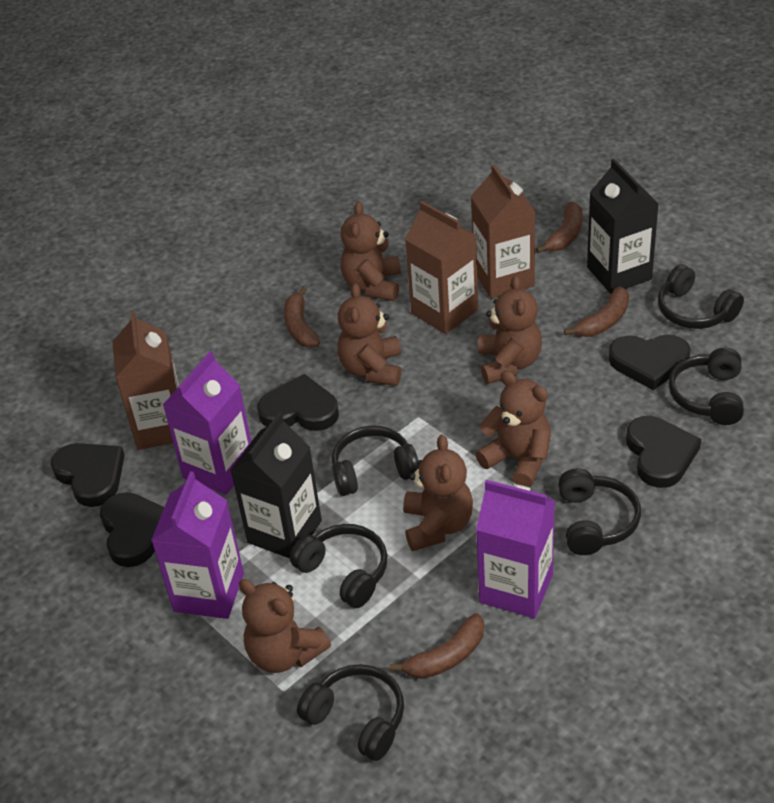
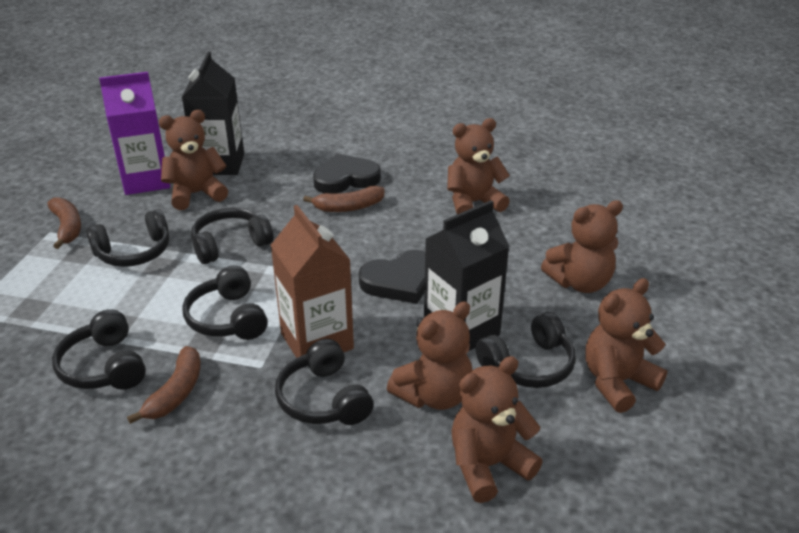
black heart: [51,443,125,507] [100,492,164,567] [258,374,339,431] [609,334,691,390] [626,416,701,488] = 5 -> [313,153,381,194] [359,250,425,304] = 2
brown banana: [284,286,320,348] [390,613,484,679] [536,202,583,253] [564,286,629,337] = 4 -> [47,197,81,249] [127,346,201,424] [303,186,385,212] = 3
brown carton: [112,311,179,450] [405,201,478,334] [471,164,535,298] = 3 -> [271,205,354,358] = 1
purple carton: [151,471,244,619] [163,351,251,495] [476,480,555,618] = 3 -> [99,72,170,195] = 1

